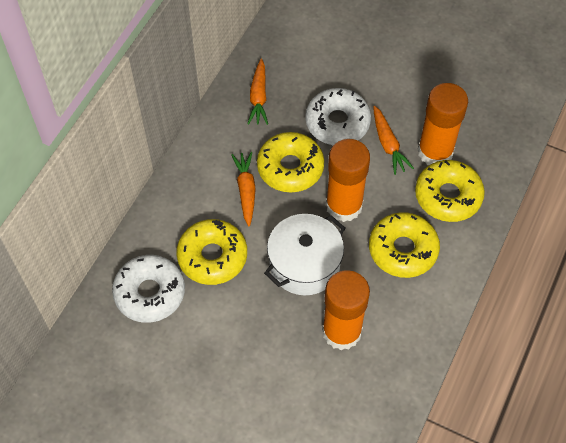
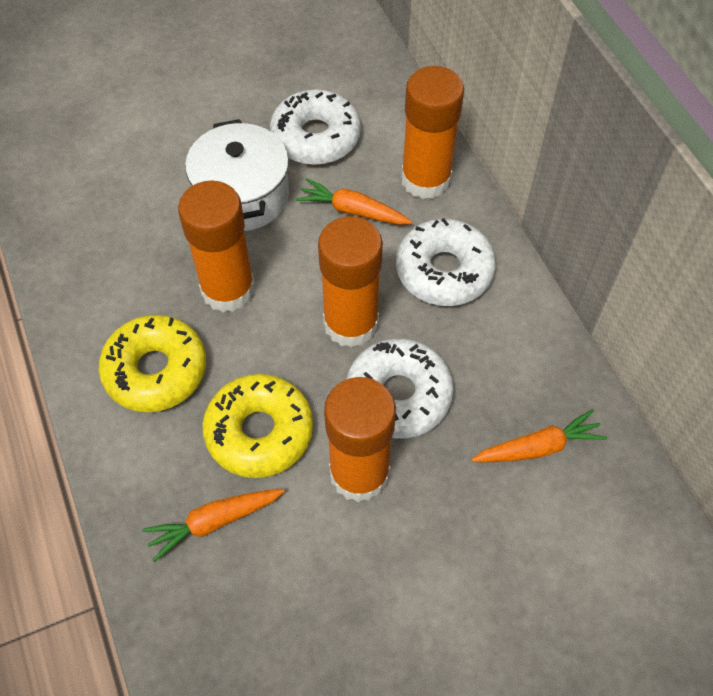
orange glue stick: [322,270,370,350] [326,139,370,222] [417,83,468,165] = 3 -> [178,180,255,312] [318,216,383,348] [324,377,396,502] [401,66,464,199] = 4
white donut: [112,255,185,323] [305,88,371,145] = 2 -> [270,89,361,165] [346,339,454,439] [396,218,496,306] = 3
yellow donut: [176,219,247,285] [257,132,324,192] [369,212,440,278] [415,160,485,222] = 4 -> [99,315,206,412] [202,374,313,478] = 2

